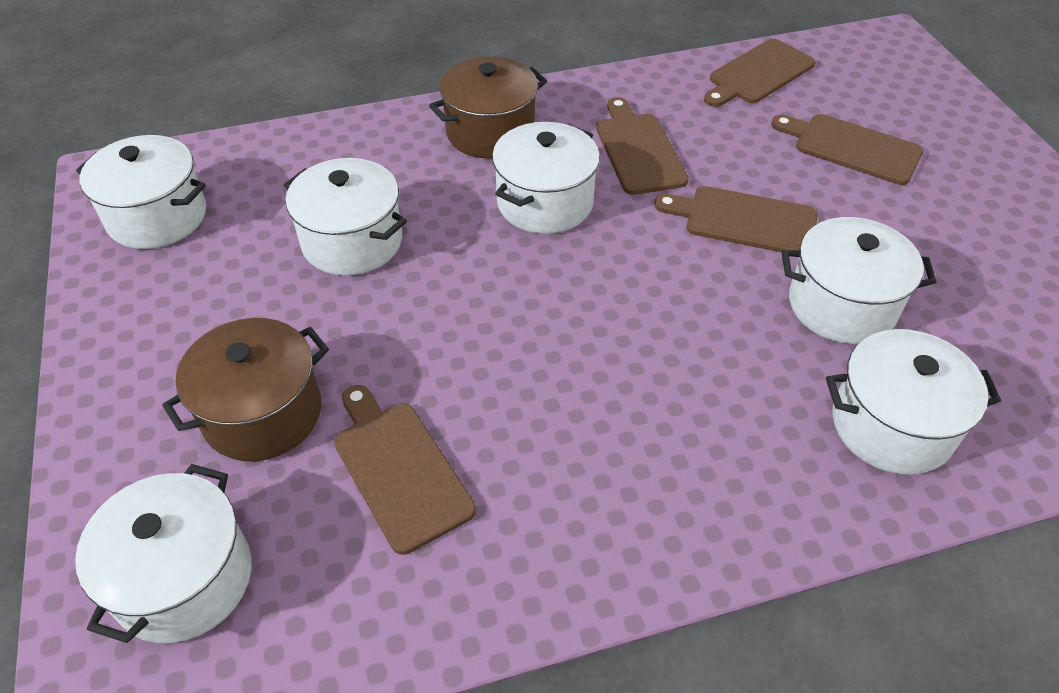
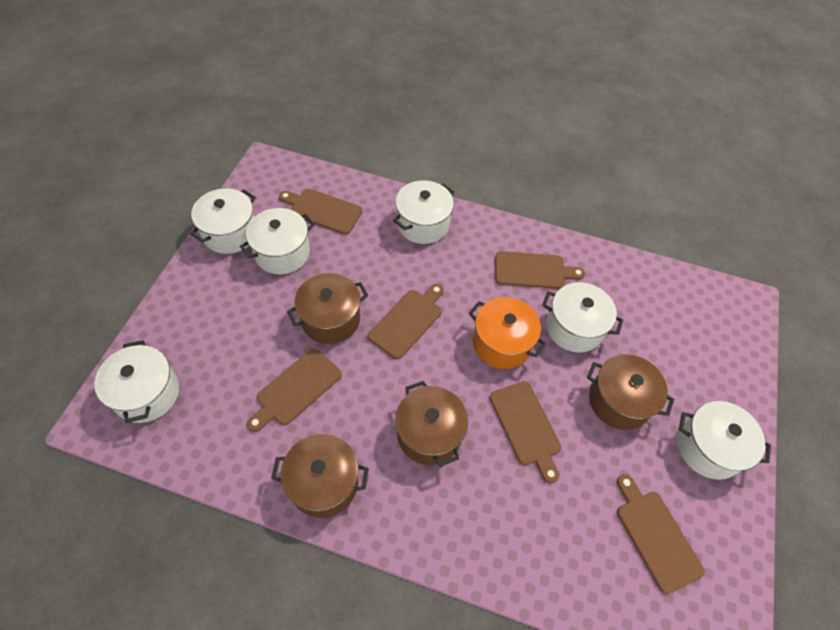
brown cutting board: [334,385,476,555] [596,97,689,195] [654,186,818,252] [704,39,816,107] [771,114,924,185] = 5 -> [247,348,342,432] [279,189,363,235] [368,284,444,359] [490,381,561,484] [495,251,585,289] [617,474,705,594] = 6
brown pot: [162,318,329,461] [429,56,547,158] = 2 -> [271,434,369,518] [287,273,369,344] [395,381,468,467] [587,354,674,430] = 4
orange pot: none = 0 -> [469,297,546,369] = 1

